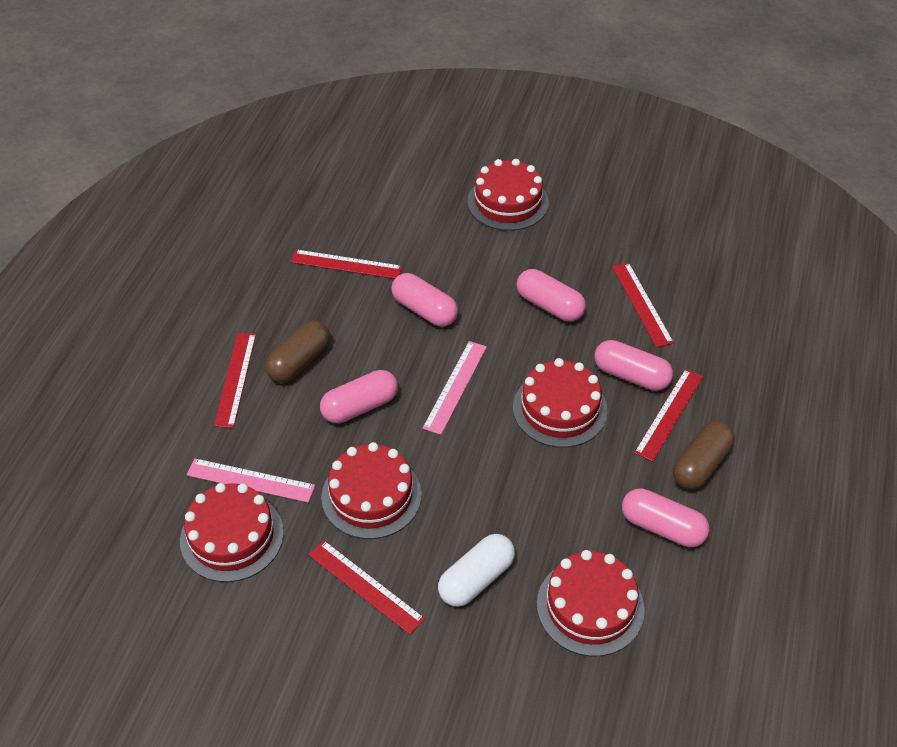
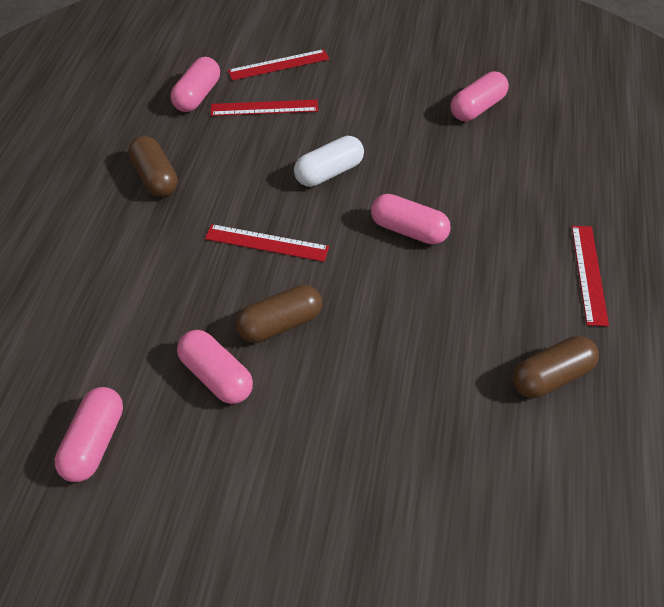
brown capsule: [265,320,330,383] [673,421,735,490] = 2 -> [128,136,178,197] [236,285,322,343] [512,336,599,398] = 3
pink ruler: [187,458,315,503] [423,341,487,435] = 2 -> none = 0
red cake: [180,483,284,582] [321,442,422,539] [468,159,549,231] [513,358,608,448] [537,550,645,657] = 5 -> none = 0
red ruler: [214,333,256,428] [291,250,403,279] [309,540,425,635] [612,263,674,348] [634,369,703,462] = 5 -> [205,224,329,262] [211,100,318,116] [228,49,329,81] [572,226,609,326] = 4

